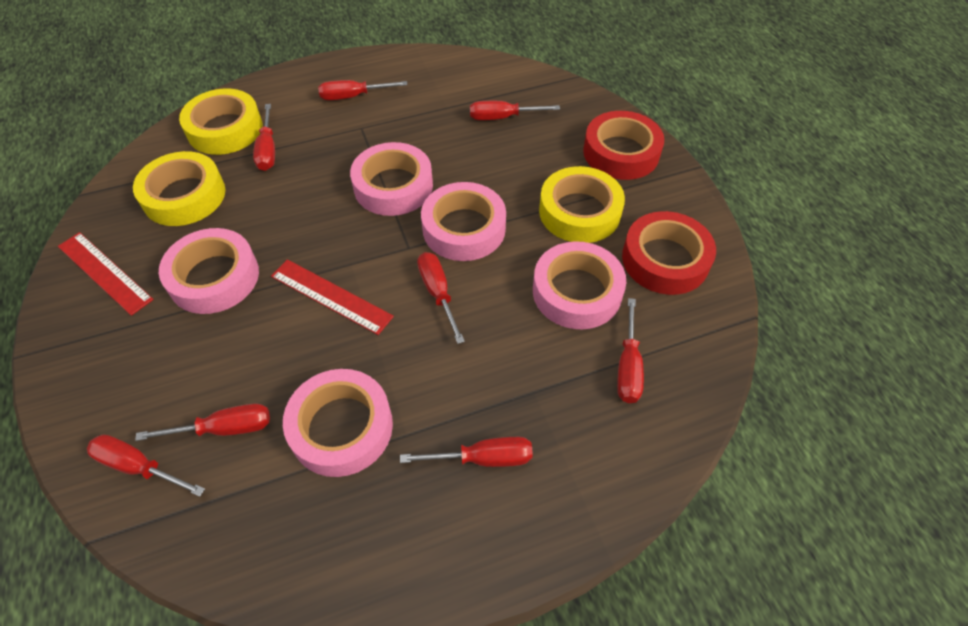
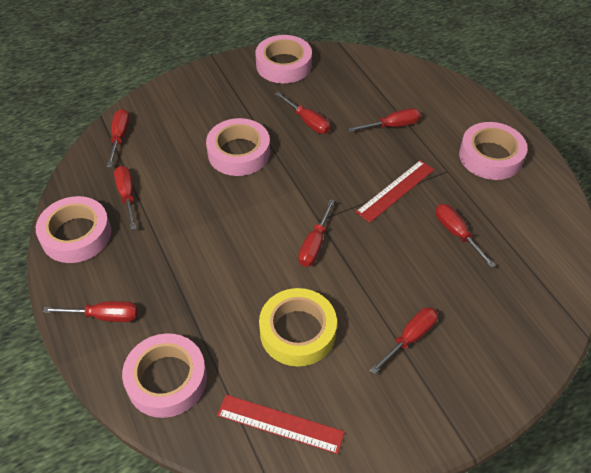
red tape: [583,111,664,180] [622,211,716,295] = 2 -> none = 0
yellow tape: [133,151,225,226] [179,89,263,155] [539,166,625,243] = 3 -> [259,288,337,366] = 1

